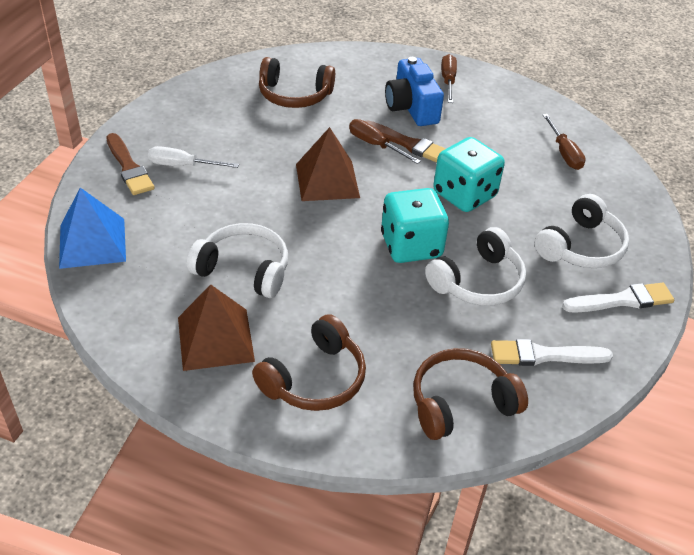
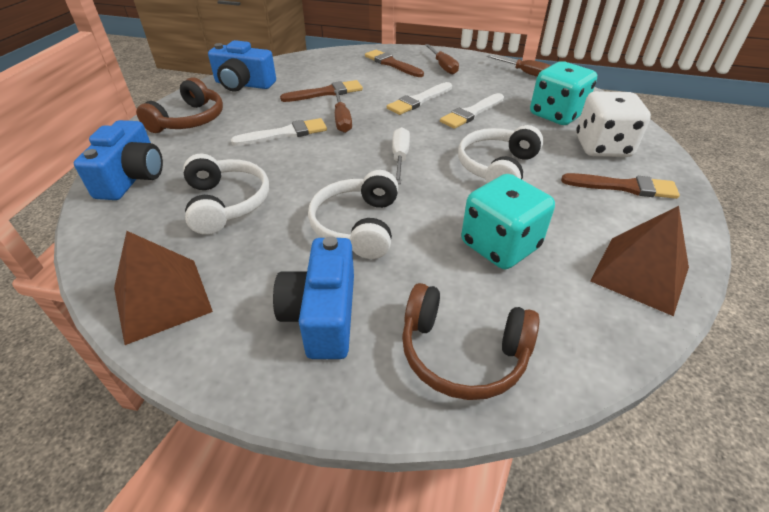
blue camera: [385,57,444,126] = 1 -> [74,120,163,200] [208,40,276,91] [273,236,354,359] = 3
blue pyramid: [59,188,126,269] = 1 -> none = 0
brown brush: [106,133,155,195] [365,120,446,163] = 2 -> [280,80,363,102] [365,50,424,77] [561,173,680,199] = 3
brown headphones: [252,314,366,411] [259,57,335,108] [413,348,528,440] = 3 -> [136,77,223,133] [402,283,539,400] = 2
white brush: [491,339,613,366] [562,283,674,313] = 2 -> [231,118,327,146] [387,82,452,115] [440,93,504,129] = 3
white dice: none = 0 -> [576,91,651,157] = 1

